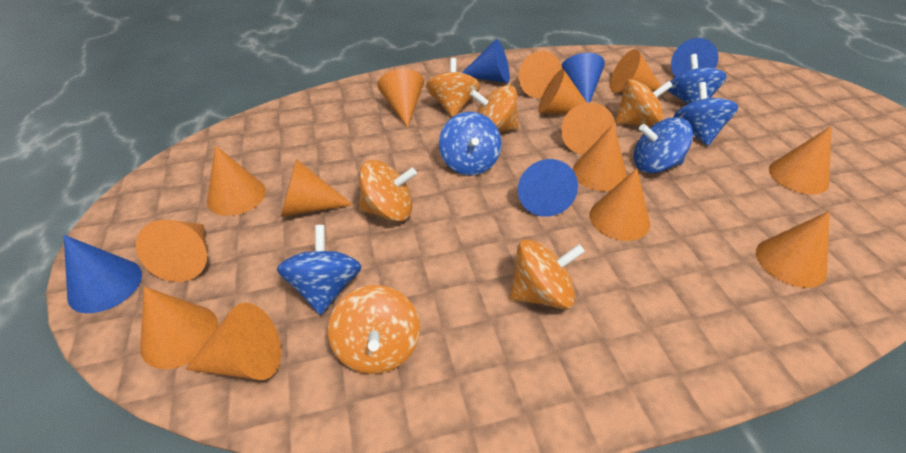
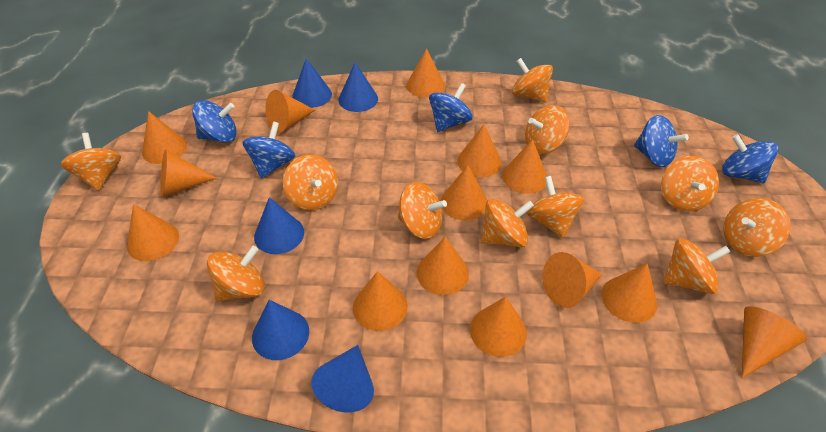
orange spinning top: [328,285,420,374] [359,160,417,222] [426,58,481,117] [470,85,519,132] [510,239,585,309] [615,79,673,126] = 6 -> [61,133,121,191] [207,246,265,302] [283,155,338,211] [398,182,447,239] [481,199,534,247] [512,58,553,102] [525,105,570,154] [527,176,584,238] [661,156,719,212] [663,238,730,294] [723,198,791,257] = 11

